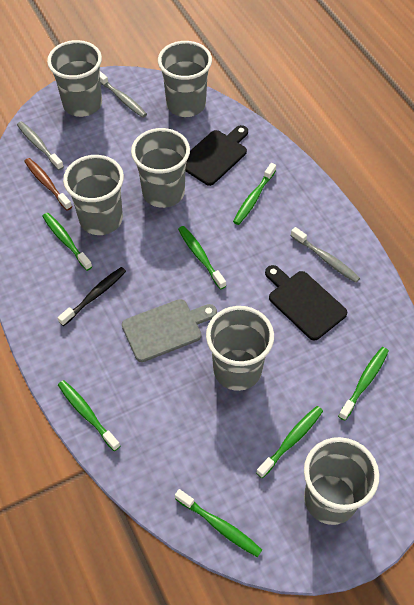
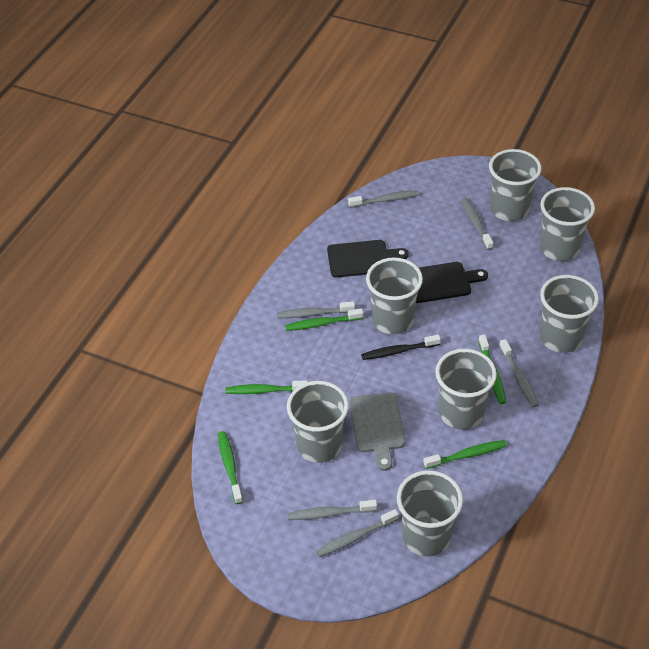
brown toothbrush: [24,158,72,211] = 1 -> none = 0
green toothbrush: [42,213,92,271] [58,380,120,451] [175,489,262,557] [178,226,226,290] [233,163,276,225] [256,406,323,478] [338,347,389,421] = 7 -> [218,431,243,504] [226,380,308,394] [285,308,363,331] [423,440,506,469] [478,335,506,404] = 5
grey cup: [47,40,102,117] [63,155,124,235] [131,128,190,208] [158,41,212,117] [206,306,274,391] [304,437,379,525] = 6 -> [287,381,349,463] [366,257,423,334] [397,470,463,557] [435,349,497,430] [489,149,541,221] [540,187,595,261] [540,275,599,353] = 7
grey toothbrush: [17,121,64,170] [100,71,147,118] [291,227,360,283] = 3 -> [277,301,355,318] [287,500,377,520] [316,509,399,557] [348,190,419,208] [461,198,493,250] [499,339,539,407] = 6

